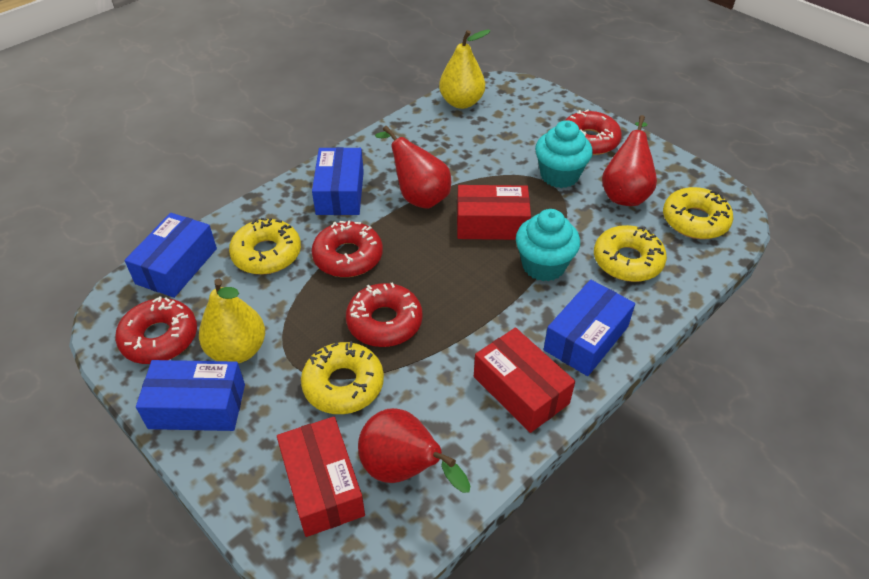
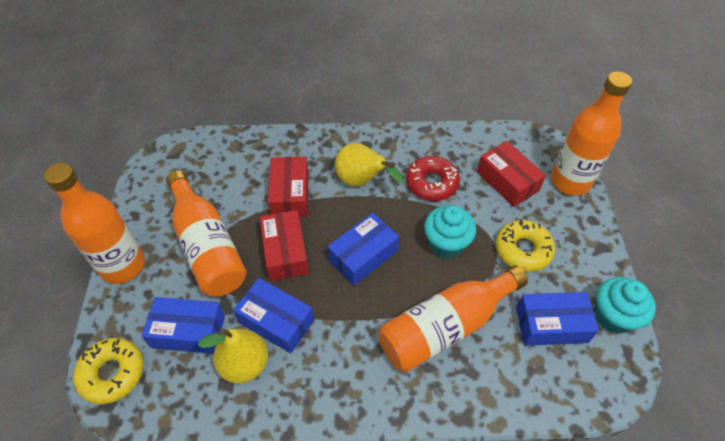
orange bottle: none = 0 -> [44,163,145,284] [166,170,247,297] [378,266,528,372] [551,71,632,196] = 4
red donut: [115,296,197,364] [311,220,383,277] [346,282,423,347] [566,109,622,155] = 4 -> [406,156,460,201] = 1
red pear: [358,408,470,493] [375,126,451,209] [602,115,657,206] = 3 -> none = 0
yellow donut: [229,218,301,275] [301,341,384,414] [594,225,667,282] [663,187,733,239] = 4 -> [73,338,143,404] [496,219,555,272] = 2

